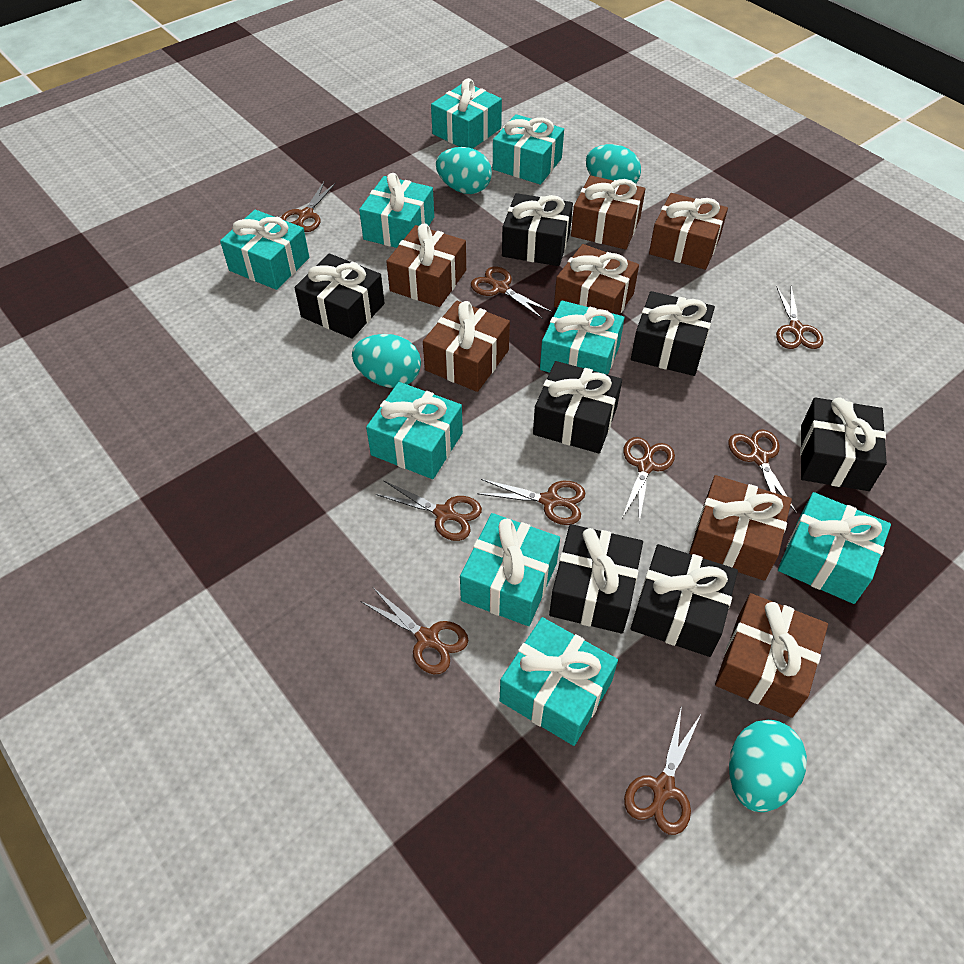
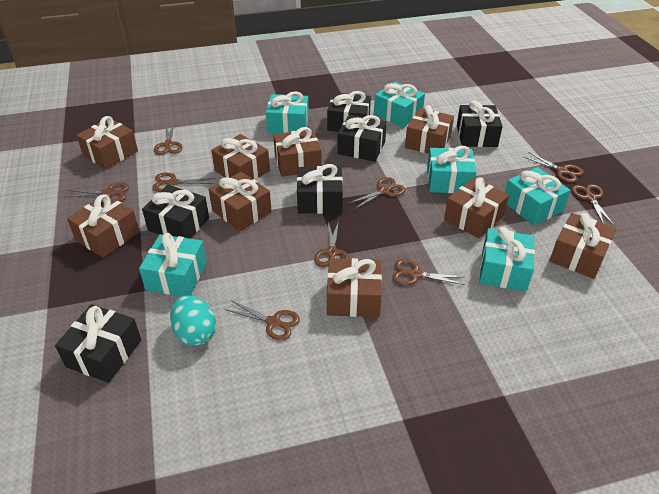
black gift: [294,253,385,339] [502,193,573,266] [533,361,622,453] [549,524,643,634] [631,291,715,376] [631,544,738,657] [800,397,887,491] = 7 -> [55,304,141,383] [142,185,209,239] [297,164,343,214] [327,91,371,132] [337,114,387,162] [457,100,503,147] = 6
brown gift: [386,224,466,307] [423,300,510,392] [554,244,639,315] [571,175,645,250] [649,193,728,270] [689,475,792,581] [715,593,828,718] = 7 -> [67,194,140,258] [76,116,138,169] [209,172,272,231] [211,134,270,180] [273,127,322,177] [327,258,382,317] [405,105,454,154] [444,177,509,238] [549,213,616,279] = 9
turquoise egg: [352,334,421,388] [436,147,492,194] [586,144,641,184] [729,720,807,812] = 4 -> [170,295,216,346] = 1
turquoise gift: [220,210,309,290] [359,173,434,248] [366,382,463,479] [431,78,502,149] [460,513,560,626] [493,114,564,185] [500,617,618,746] [540,301,625,375] [778,492,891,604] = 9 -> [139,233,207,296] [266,91,309,134] [374,82,425,127] [427,146,477,193] [479,227,535,292] [505,167,571,225] = 6

